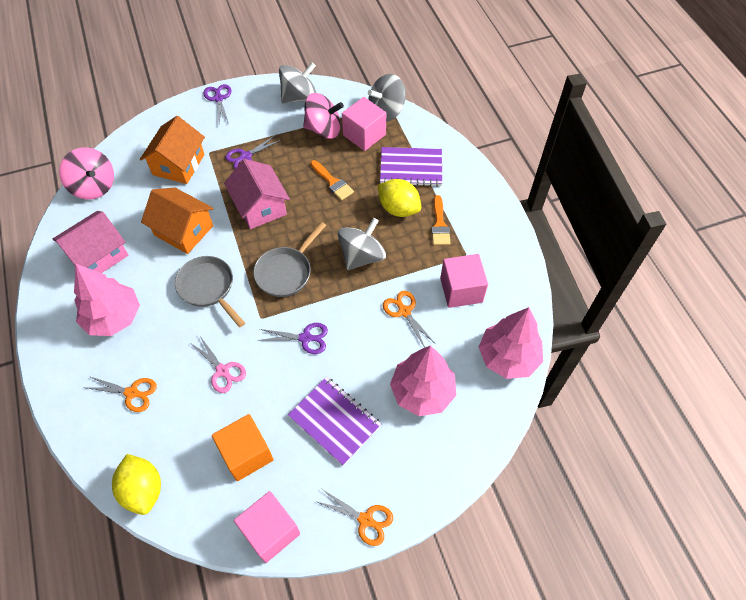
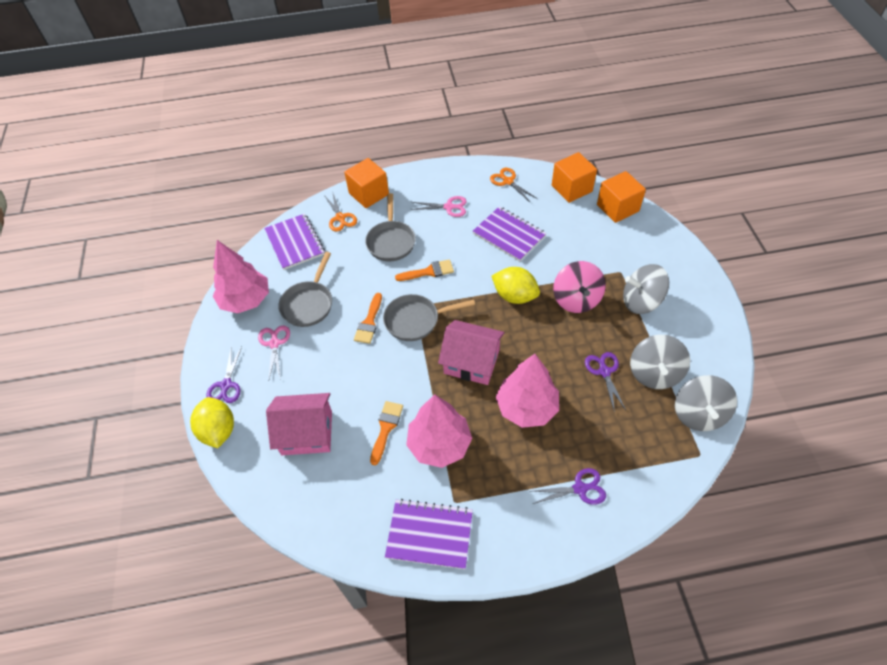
grey pan: [175,256,245,327] [253,222,326,297] = 2 -> [278,252,332,327] [365,193,416,261] [383,294,475,341] = 3
orange brush: [310,160,354,200] [431,195,450,245] = 2 -> [354,293,382,344] [370,401,403,465] [395,259,454,281] = 3
orange cube: [212,414,274,481] = 1 -> [344,158,389,208] [552,152,597,203] [597,171,646,223] = 3
orange house: [140,116,205,184] [141,187,214,254] = 2 -> none = 0
orange scissors: [87,376,157,412] [315,489,393,546] [383,291,435,348] = 3 -> [324,191,357,232] [490,168,538,203] = 2
pink cube: [234,491,300,563] [342,97,386,151] [440,254,488,308] = 3 -> none = 0
pink scissors: [192,336,246,393] = 1 -> [258,325,290,379] [411,196,467,217] = 2
pink spinning top: [59,147,114,200] [303,93,344,139] = 2 -> [553,261,606,313] = 1
purple notebook: [288,377,381,466] [380,147,442,186] = 2 -> [264,213,325,270] [385,499,473,569] [473,206,547,262] = 3

